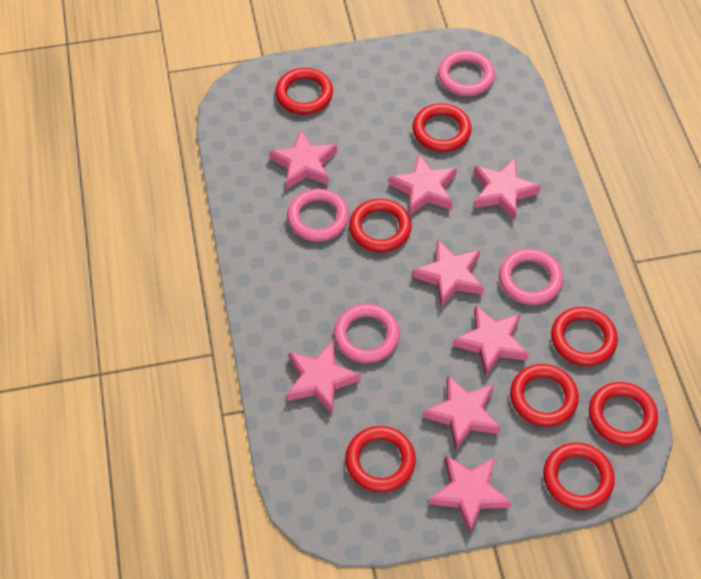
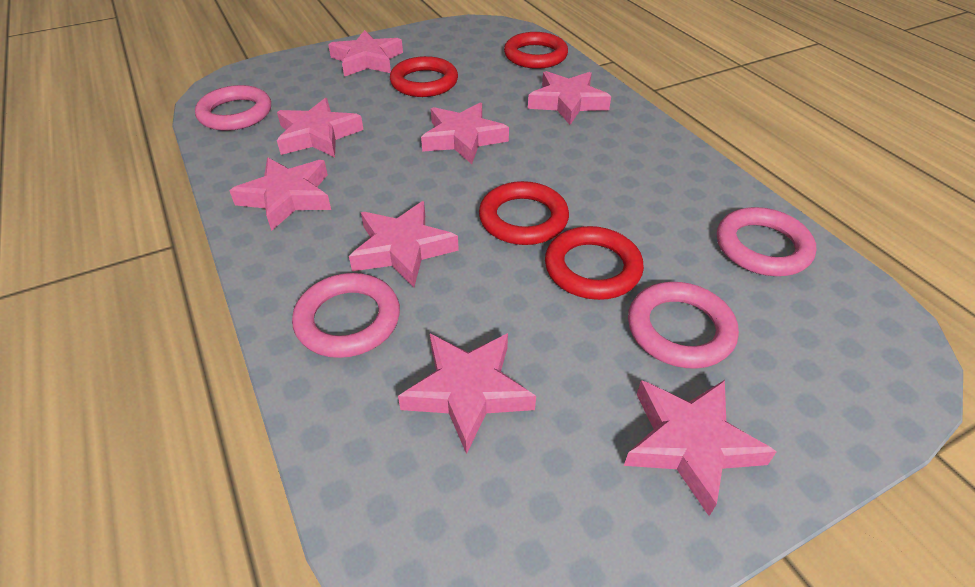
red ring: [275,68,333,114] [345,426,416,492] [349,199,412,252] [412,103,472,152] [510,364,579,427] [543,443,615,510] [551,307,618,366] [589,382,658,446] = 8 -> [390,56,458,97] [479,181,569,245] [504,32,568,69] [545,226,644,300] = 4

